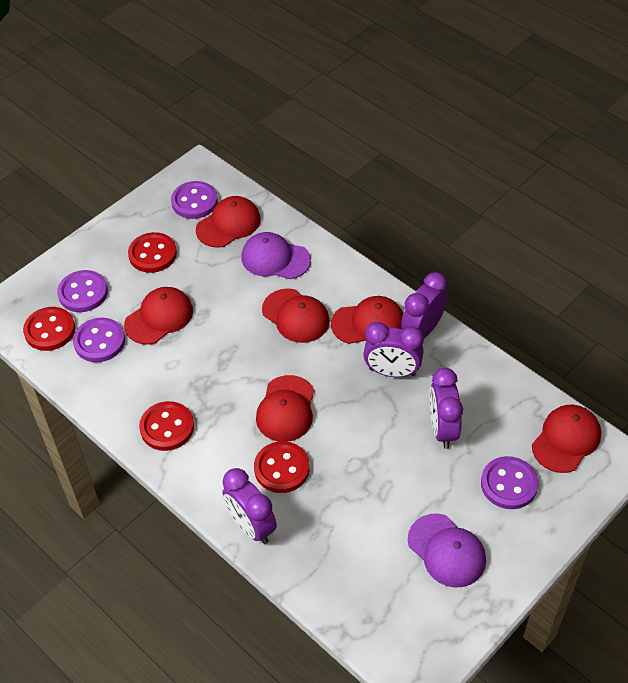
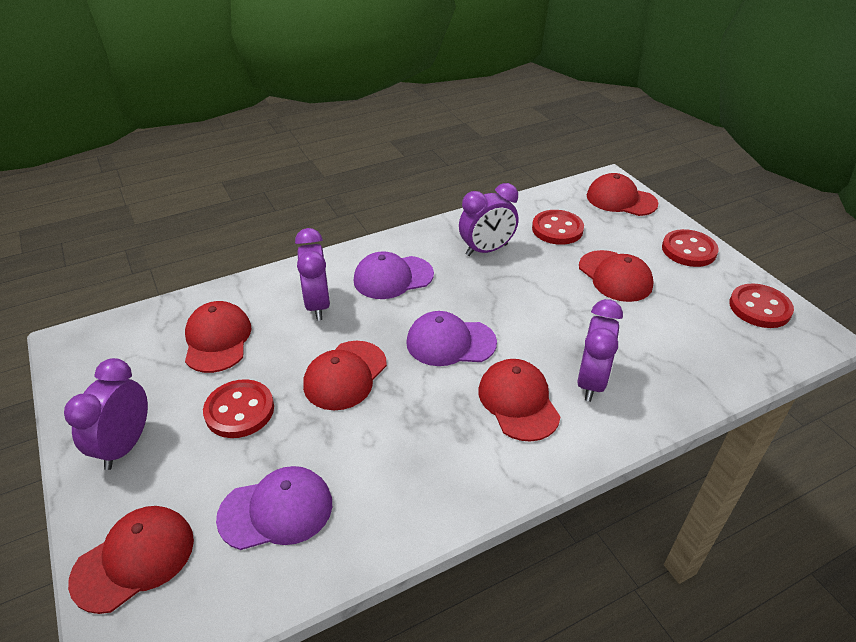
purple button: [57,270,108,312] [73,318,125,362] [171,181,218,219] [481,456,538,509] = 4 -> none = 0
purple cap: [241,232,311,279] [408,514,486,588] = 2 -> [216,466,332,550] [354,252,434,299] [406,311,497,366] = 3

